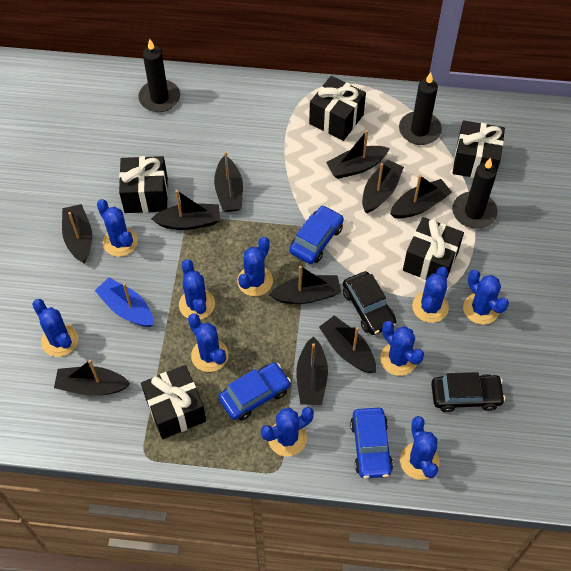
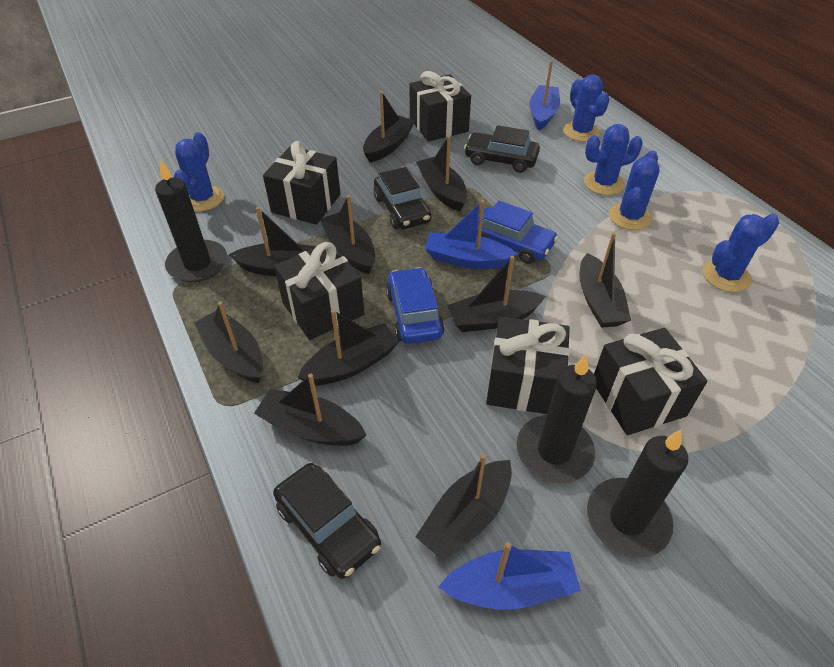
black car: [343,271,396,335] [431,372,505,412] = 2 -> [273,463,381,579] [374,167,431,229] [464,125,540,173] = 3
blue boat: [95,278,154,327] = 1 -> [425,200,518,269] [438,542,581,609] [530,61,560,131] = 3
blue cactus: [32,299,78,357] [97,199,138,257] [179,259,215,320] [188,313,228,372] [237,237,273,296] [261,407,314,457] [380,321,424,376] [400,416,440,480] [412,267,449,323] [463,270,509,325] = 10 -> [174,132,224,211] [563,75,610,142] [584,124,643,196] [609,150,660,230] [703,214,779,292] = 5
blue car: [218,362,291,421] [289,205,344,264] [350,408,393,479] = 3 -> [386,267,445,344] [477,201,558,264] = 2

